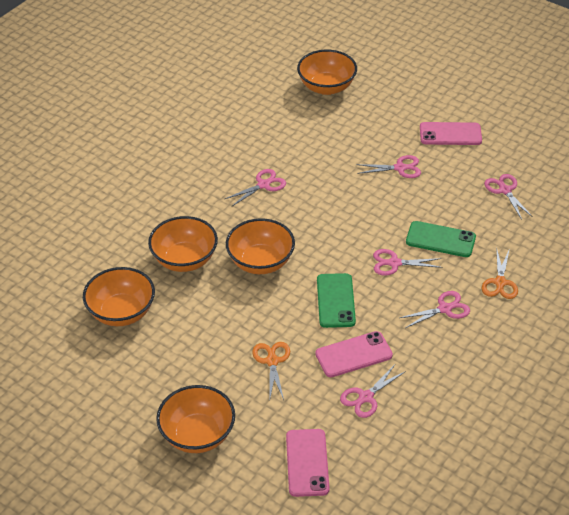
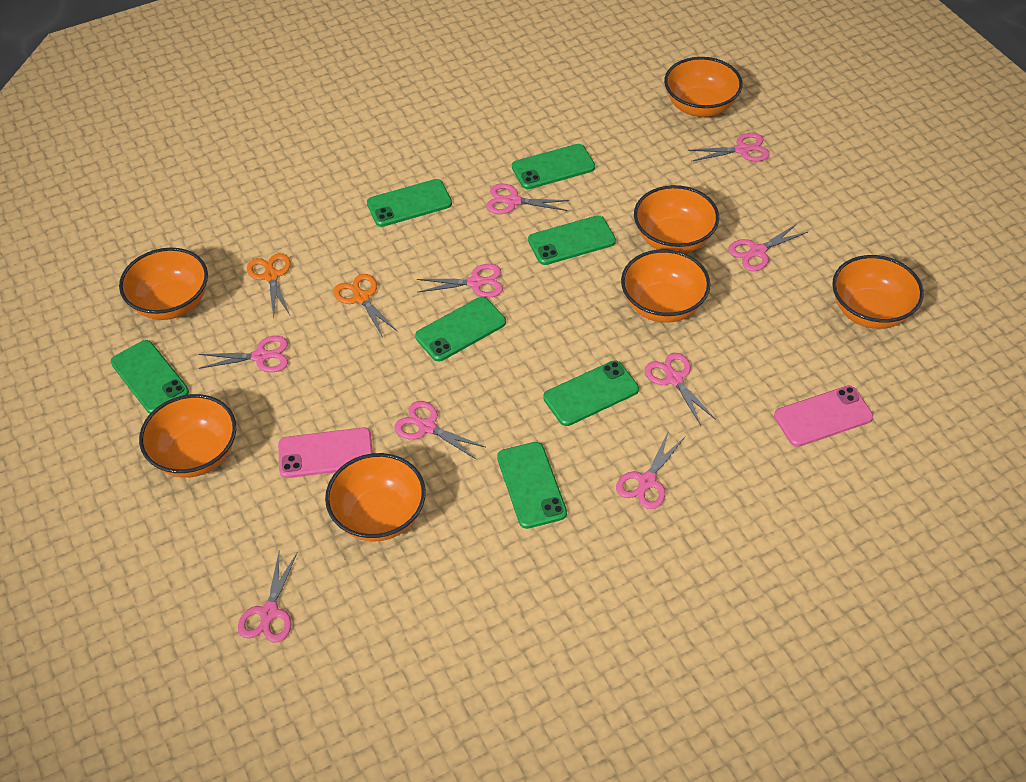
green phone: [317,273,356,328] [406,221,476,257] = 2 -> [111,340,189,414] [367,179,452,227] [415,297,506,361] [497,442,567,529] [512,144,595,189] [528,216,616,265] [543,361,639,426] = 7
orange bowl: [83,267,155,326] [148,216,218,272] [156,385,235,453] [226,218,295,274] [297,50,357,95] = 5 -> [119,248,208,320] [139,394,236,478] [325,453,426,541] [621,249,710,323] [634,185,719,253] [664,57,743,117] [832,255,924,329] = 7
pink phone: [286,429,330,497] [315,331,393,377] [420,122,482,145] = 3 -> [278,427,373,478] [774,386,873,447] = 2
pink scissors: [225,169,286,207] [340,365,406,418] [356,155,421,178] [373,249,442,276] [399,291,470,328] [484,174,533,220] = 6 -> [199,336,288,372] [238,552,298,643] [394,401,485,459] [416,264,503,298] [486,184,570,214] [616,431,685,509] [645,353,716,425] [688,133,770,161] [728,223,808,271] = 9

